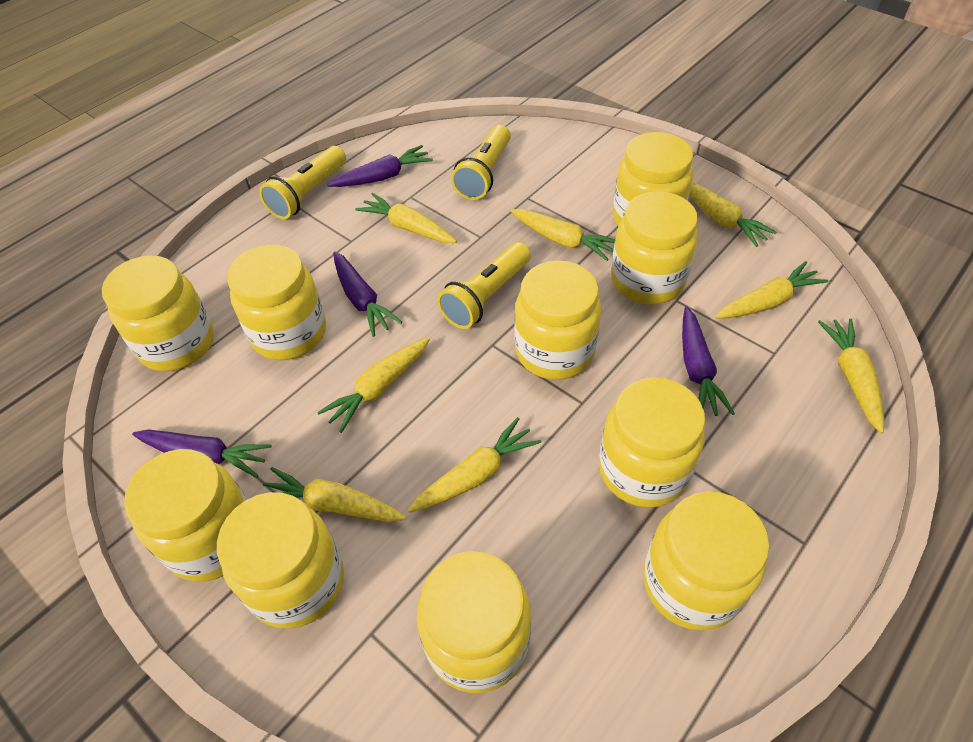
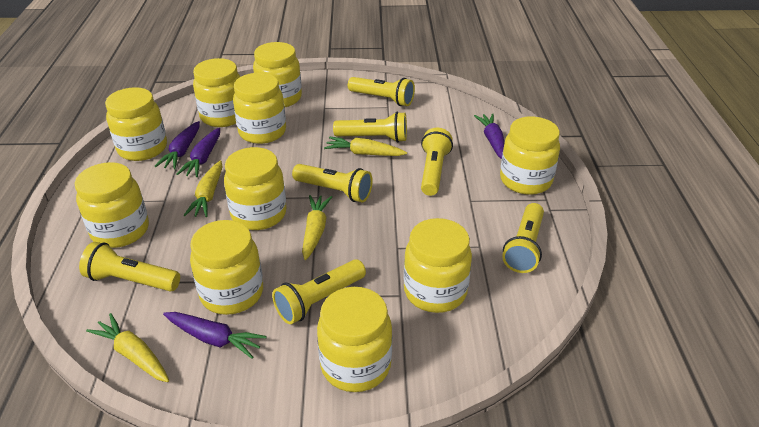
yellow carrot: [263,467,406,522] [317,338,430,433] [355,193,457,243] [408,417,541,513] [511,209,615,261] [689,181,777,247] [715,261,828,319] [818,318,884,434] = 8 -> [86,313,169,382] [184,160,222,217] [302,195,332,260] [324,136,407,156] = 4
yellow flashlight: [259,146,346,219] [437,242,531,329] [451,125,511,200] = 3 -> [79,242,180,291] [272,259,366,324] [292,164,373,202] [333,112,407,142] [348,77,415,106] [421,128,453,196] [502,203,544,273] = 7

